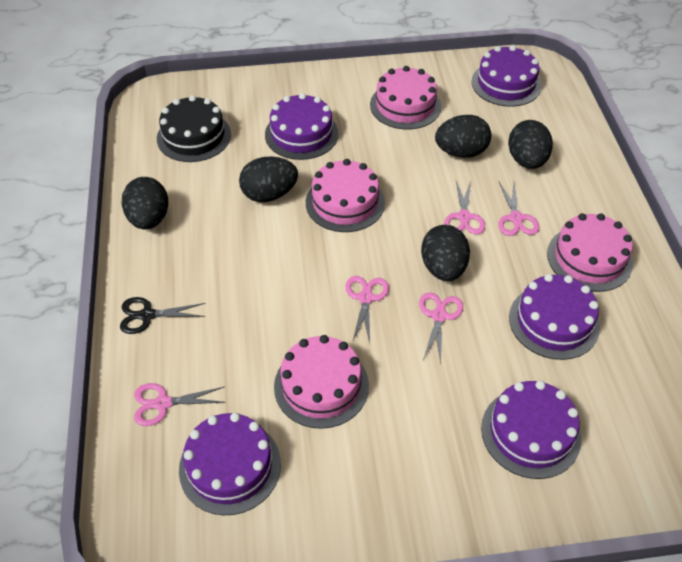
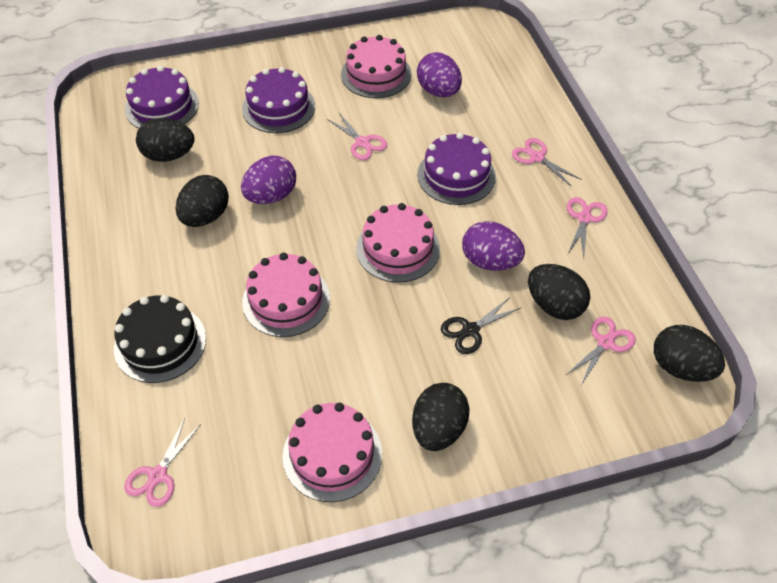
purple cake: [179,413,281,515] [265,93,339,160] [471,45,542,107] [481,381,581,479] [509,274,600,360] = 5 -> [125,66,199,129] [242,67,315,133] [417,132,496,205] = 3
purple egg: none = 0 -> [241,156,296,204] [417,52,462,97] [462,221,525,271] = 3

